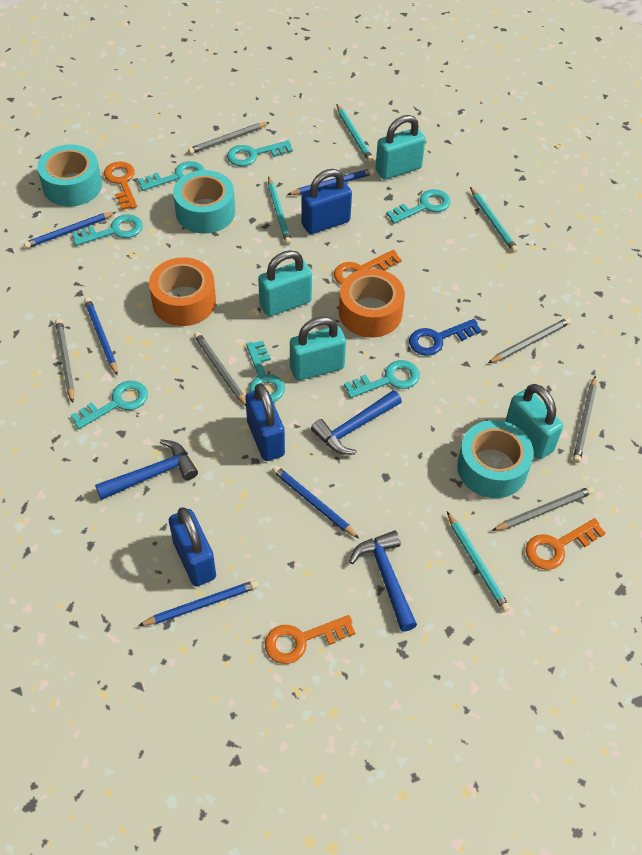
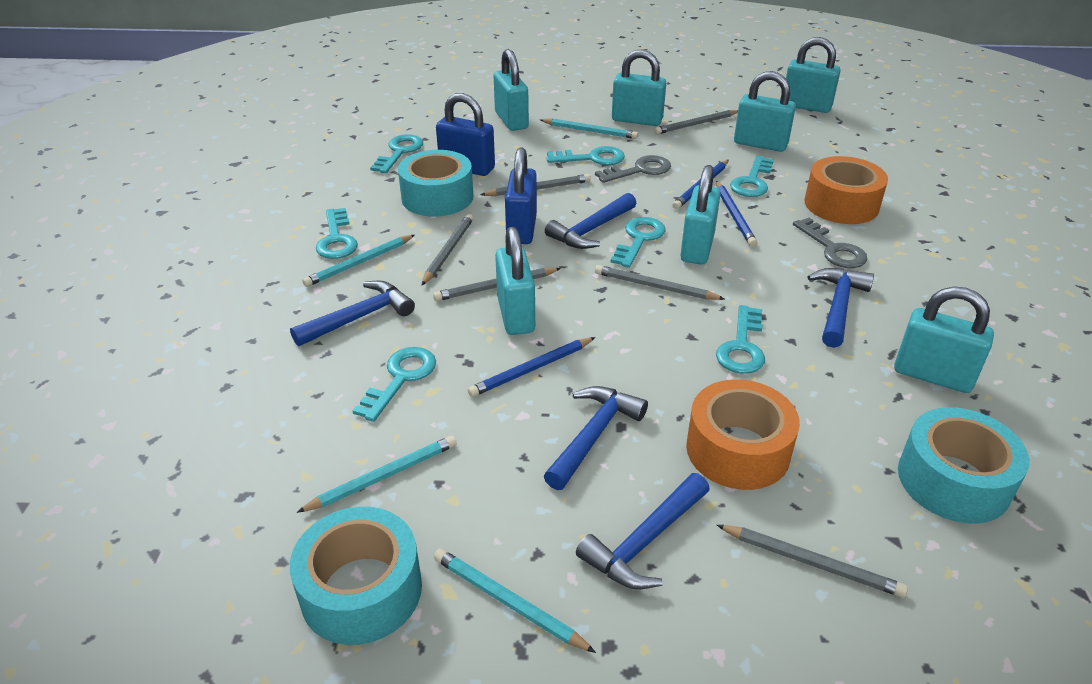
blue hammer: [95,439,198,500] [311,390,402,455] [349,530,417,632] = 3 -> [290,281,415,346] [544,386,648,490] [545,193,637,249] [576,473,710,589] [807,268,874,348] = 5
blue key: [409,319,482,356] = 1 -> none = 0
blue padlock: [169,507,216,586] [245,383,285,461] [301,169,352,234] = 3 -> [436,93,495,176] [505,147,537,244] = 2
blue pencil: [24,212,116,248] [84,298,118,376] [138,580,258,626] [272,465,359,538] [287,168,374,195] = 5 -> [468,337,595,397] [673,160,729,209] [716,181,757,247] = 3
grey key: none = 0 -> [595,155,671,183] [793,218,867,268] = 2
orange key: [104,161,137,210] [265,615,355,664] [334,250,402,285] [526,518,605,570] = 4 -> none = 0
turquoise padlock: [258,250,312,317] [290,316,346,381] [375,115,426,180] [505,384,563,459] = 4 -> [493,49,529,131] [495,227,535,335] [612,49,666,126] [680,165,721,265] [734,71,796,152] [786,37,841,113] [894,287,994,393] = 7

